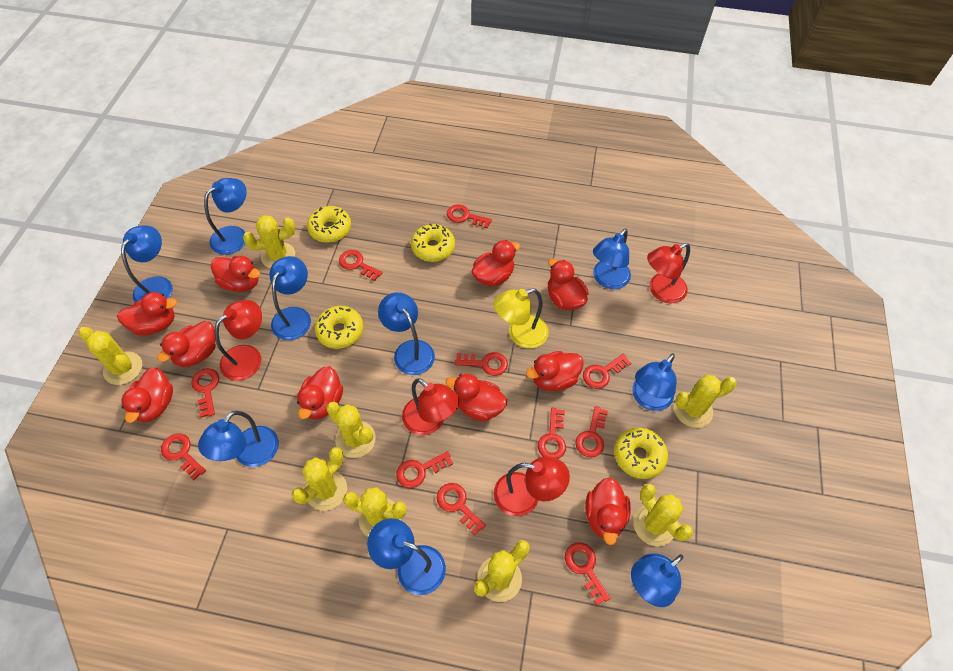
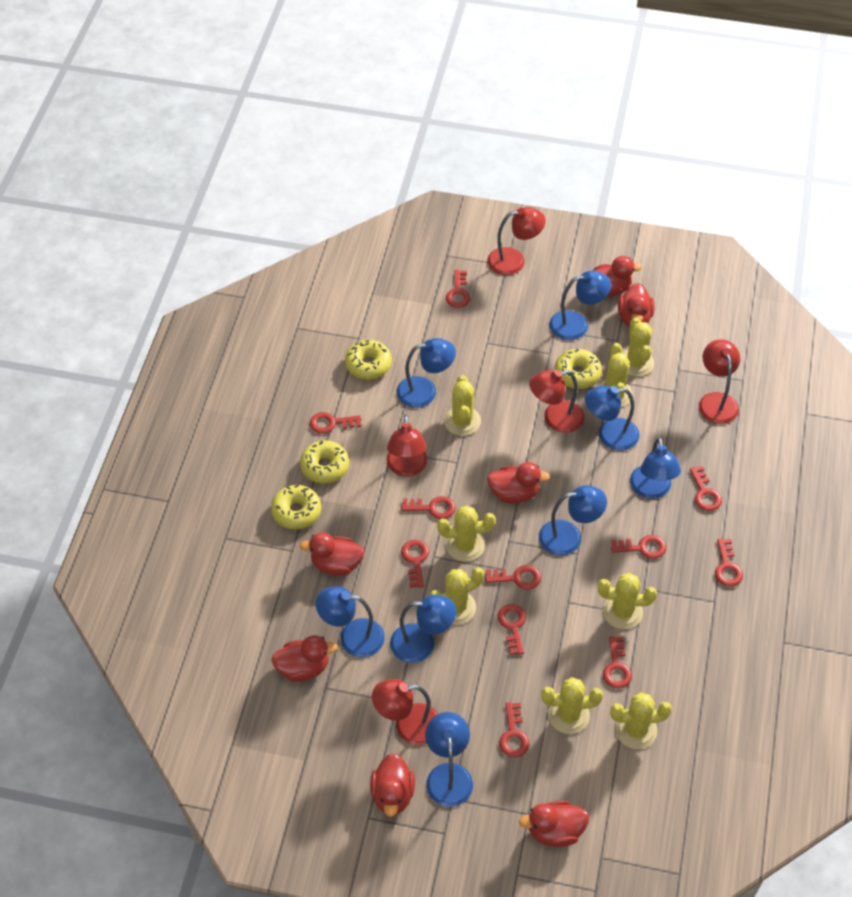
blue lamp: [121,225,173,302] [198,411,279,467] [204,178,247,255] [270,256,311,340] [367,518,446,595] [378,292,435,375] [593,229,631,289] [631,554,684,607] [632,353,676,411] = 9 -> [316,586,385,657] [390,595,456,663] [397,338,456,408] [425,712,473,807] [539,485,607,556] [549,270,611,340] [585,386,640,451] [630,437,681,499] = 8
red duck: [117,292,177,336] [121,367,173,423] [157,321,216,367] [211,256,260,292] [297,366,343,419] [446,374,507,421] [472,240,520,287] [526,351,584,391] [548,259,589,310] [585,477,631,545] = 10 -> [271,635,338,682] [300,532,364,576] [370,753,415,817] [487,462,550,503] [519,800,589,847] [593,256,642,297] [618,283,655,327] = 7
red lamp: [215,300,262,381] [402,378,459,435] [494,457,570,516] [647,243,690,303] = 4 -> [372,679,438,745] [386,415,427,477] [487,207,546,275] [529,370,585,433] [699,339,740,424] = 5
yellow lamp: [494,289,549,348] = 1 -> none = 0

